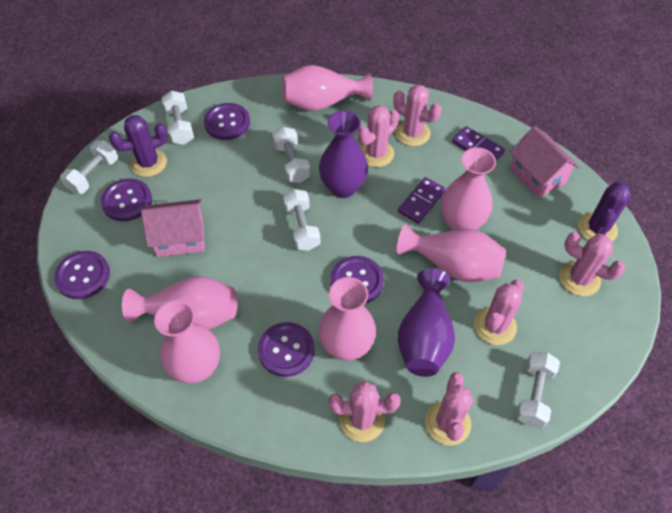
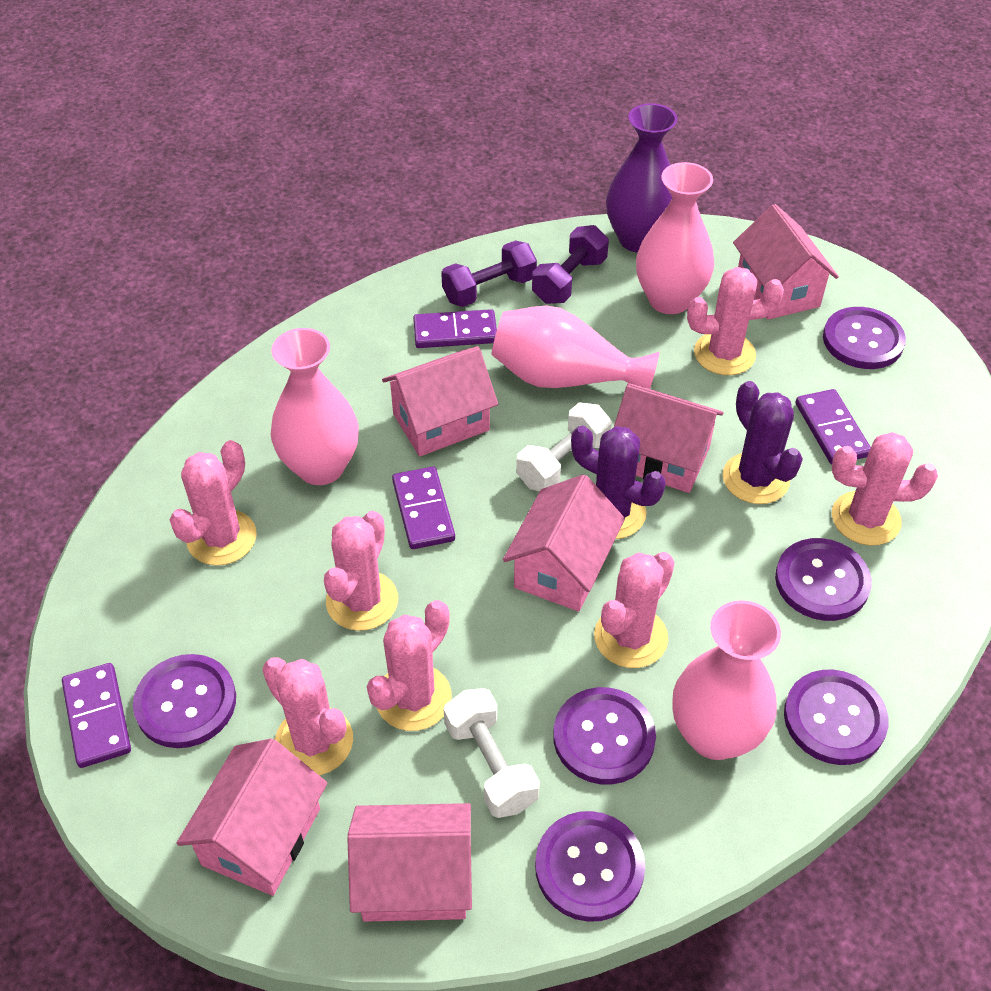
pink cactus: [328,381,401,442] [357,105,399,167] [394,84,442,146] [425,372,473,445] [474,280,524,345] [560,232,625,296] = 6 -> [169,440,256,566] [262,657,353,776] [324,511,398,631] [367,600,452,731] [594,552,675,668] [687,267,784,375] [832,432,938,546] = 7
pink house: [141,199,205,257] [510,126,580,198] = 2 -> [177,738,327,896] [347,803,472,922] [382,346,498,456] [503,474,625,611] [614,383,724,493] [733,204,839,320] = 6
pink vase: [122,276,237,330] [154,300,220,383] [282,65,373,111] [319,277,376,361] [397,224,506,282] [441,147,496,231] = 6 -> [271,328,359,485] [491,306,660,389] [636,162,714,314] [672,600,781,760] = 4
purple button: [54,251,110,299] [101,179,152,222] [204,103,250,140] [258,322,315,377] [331,256,384,304] = 5 -> [133,654,236,748] [535,811,645,922] [553,687,656,784] [775,538,872,621] [784,670,889,765] [823,307,906,369] = 6
purple domino: [398,177,446,224] [452,126,505,161] = 2 -> [62,663,131,768] [392,466,455,549] [413,309,497,348] [796,389,871,465] = 4
purple dumbbell: none = 0 -> [441,240,537,307] [532,225,609,304] = 2
purple vase: [319,110,368,198] [398,268,455,377] = 2 -> [606,103,677,253] = 1
white dumbbell: [60,140,118,194] [162,91,194,145] [273,127,311,183] [283,189,320,251] [515,352,560,428] = 5 -> [444,688,540,818] [516,402,612,491] = 2

